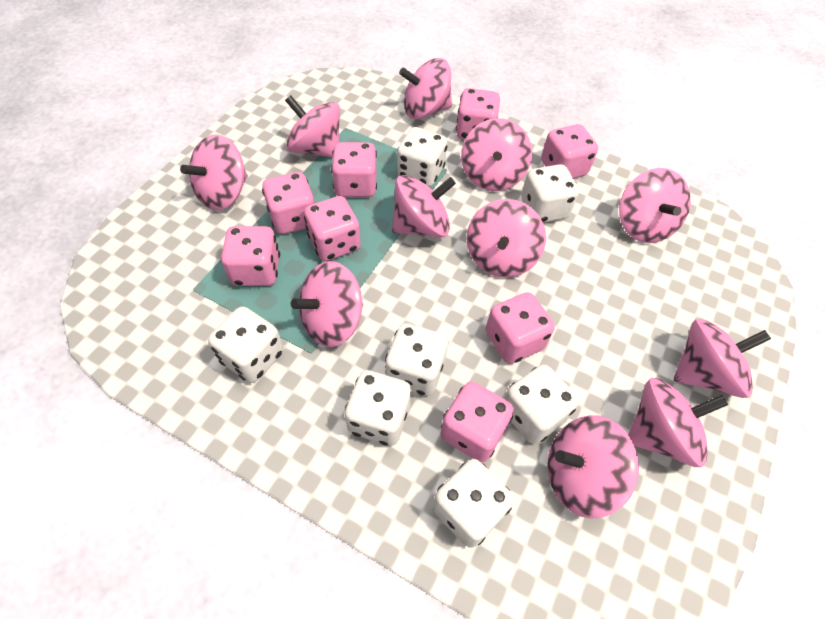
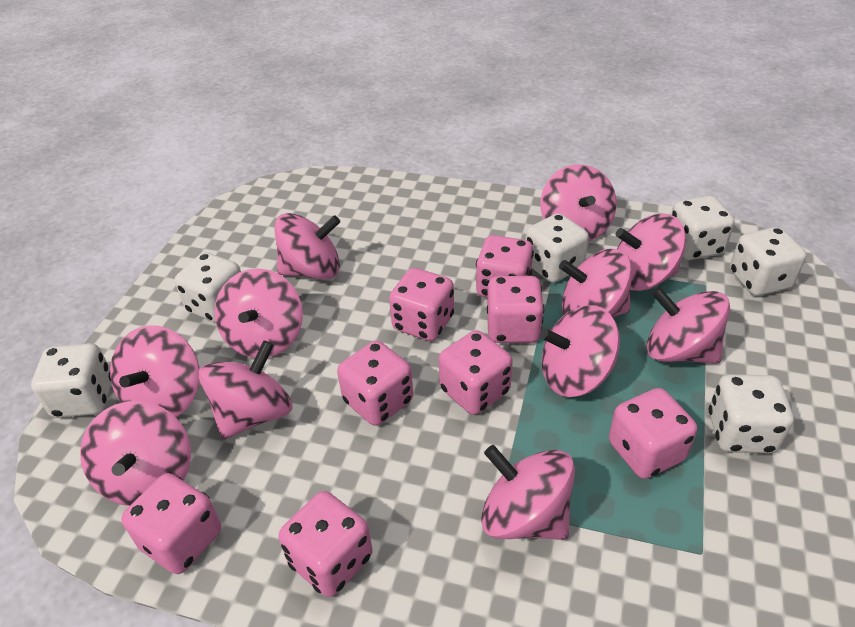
white dice: [208,307,284,383] [345,370,411,446] [385,323,448,396] [397,127,447,187] [433,459,514,548] [504,365,579,444] [521,164,579,223] = 7 -> [31,343,112,418] [175,252,241,323] [525,213,589,283] [671,196,735,260] [709,374,794,453] [730,227,807,296] = 6

